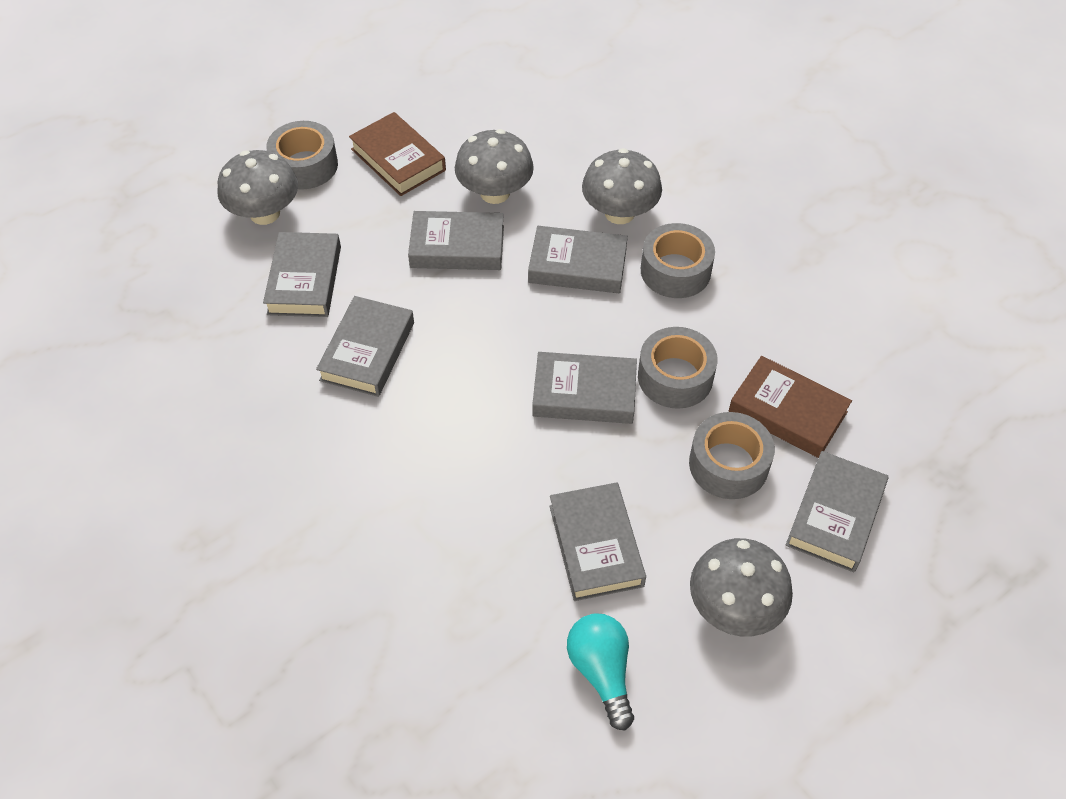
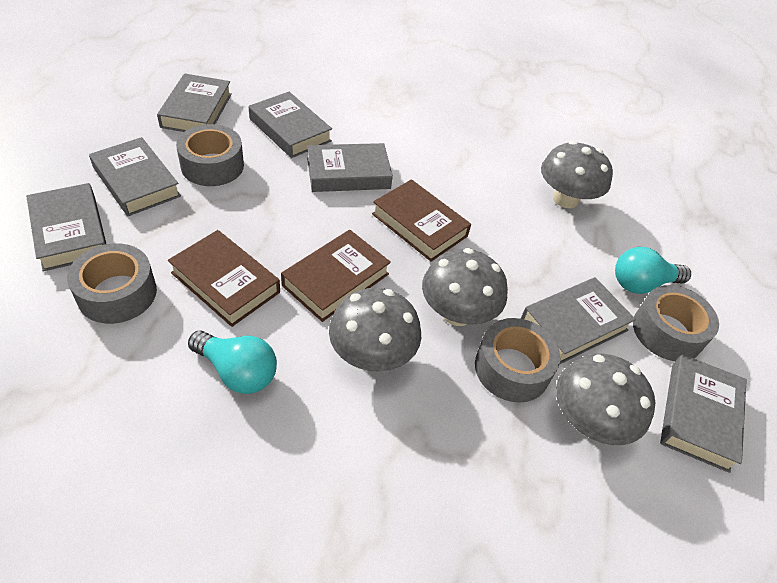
brown book: [349,112,446,196] [729,356,852,458] = 2 -> [168,230,280,327] [281,230,391,322] [372,179,471,262] = 3
turquoise light bulb: [567,613,634,731] = 1 -> [188,331,277,394] [615,247,691,294] = 2

